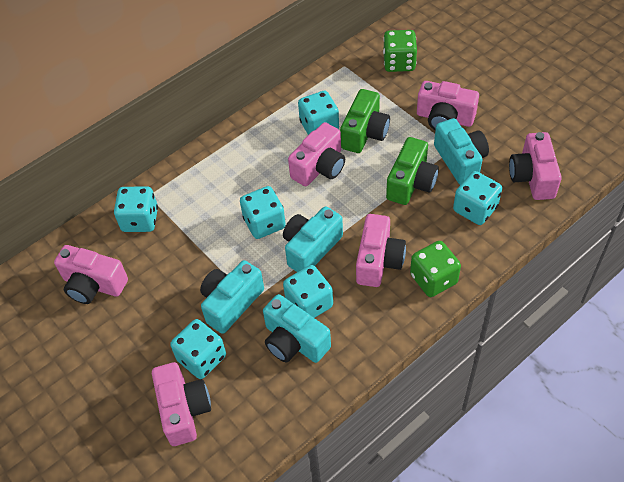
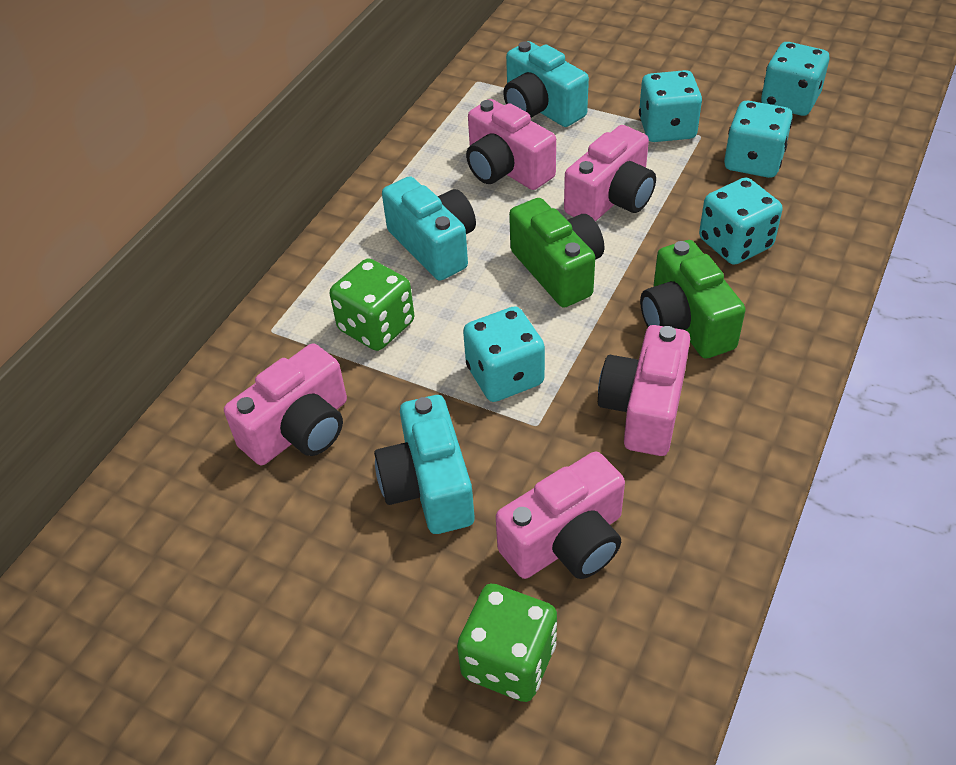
pink camera: [54,245,128,304] [152,362,211,446] [288,122,345,186] [356,214,406,287] [417,81,479,130] [509,132,562,200] = 6 -> [224,343,347,465] [466,99,556,190] [496,451,625,579] [564,125,656,221] [598,325,690,456] = 5
turquoise camera: [200,260,264,334] [263,294,331,363] [283,206,343,272] [434,118,489,185] = 4 -> [374,395,475,534] [382,176,476,281] [503,41,589,127] = 3
turquoise dice: [114,186,158,232] [170,319,226,379] [240,186,286,239] [283,265,333,318] [298,91,339,135] [453,171,502,225] = 6 -> [463,306,545,402] [639,70,702,142] [699,177,783,265] [724,101,793,178] [761,42,829,116] = 5

